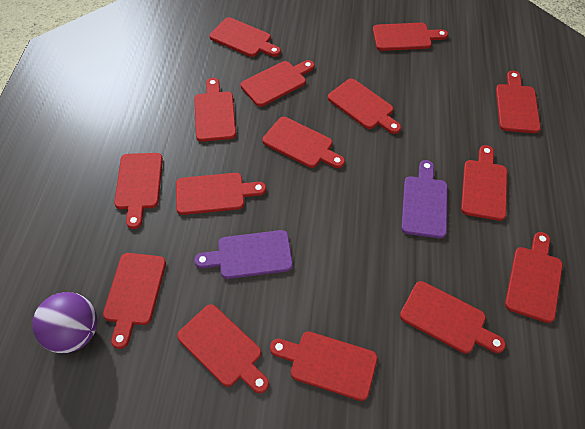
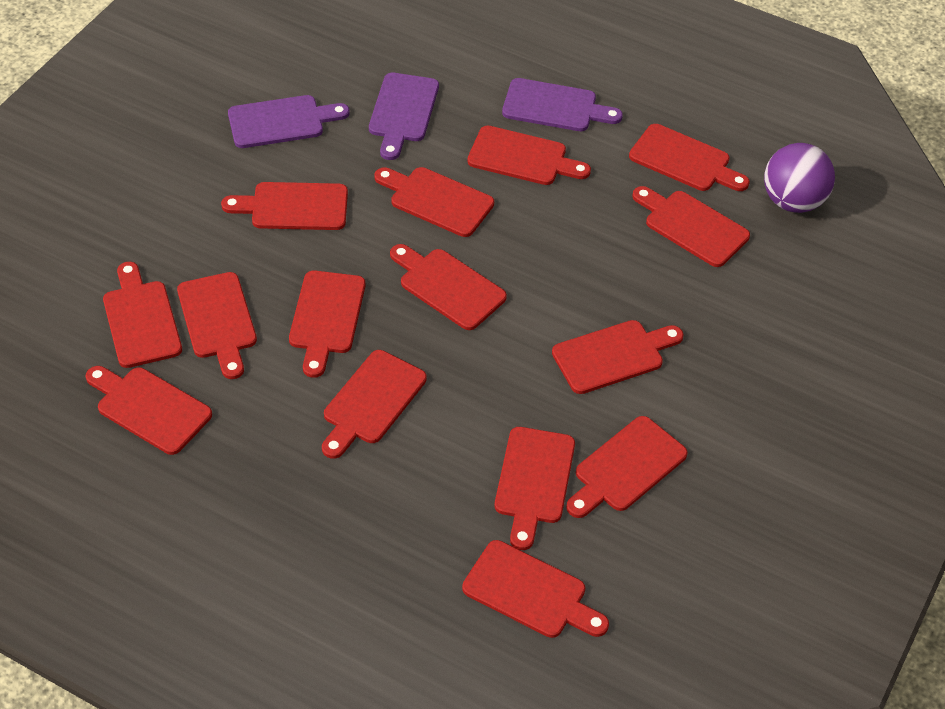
purple cutting board: [194,230,293,279] [401,160,448,238] = 2 -> [228,95,349,148] [369,73,439,160] [502,78,623,131] = 3

